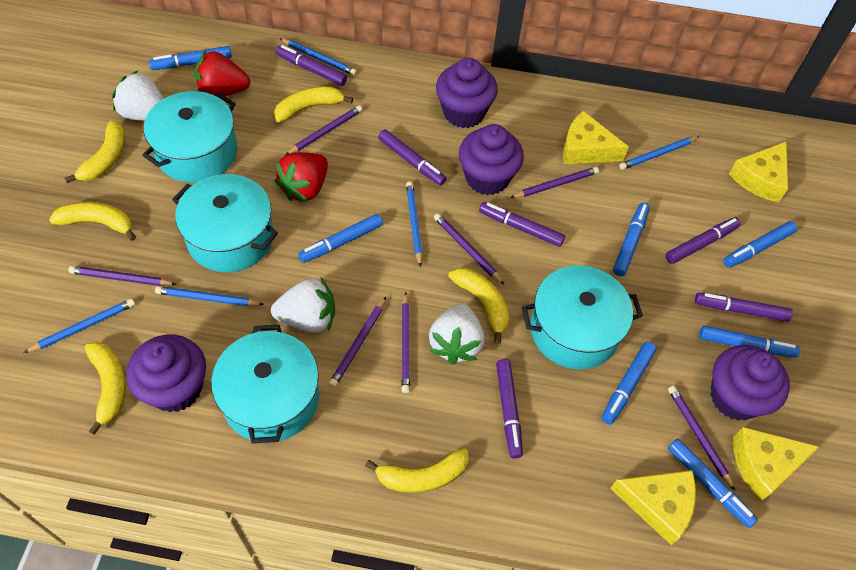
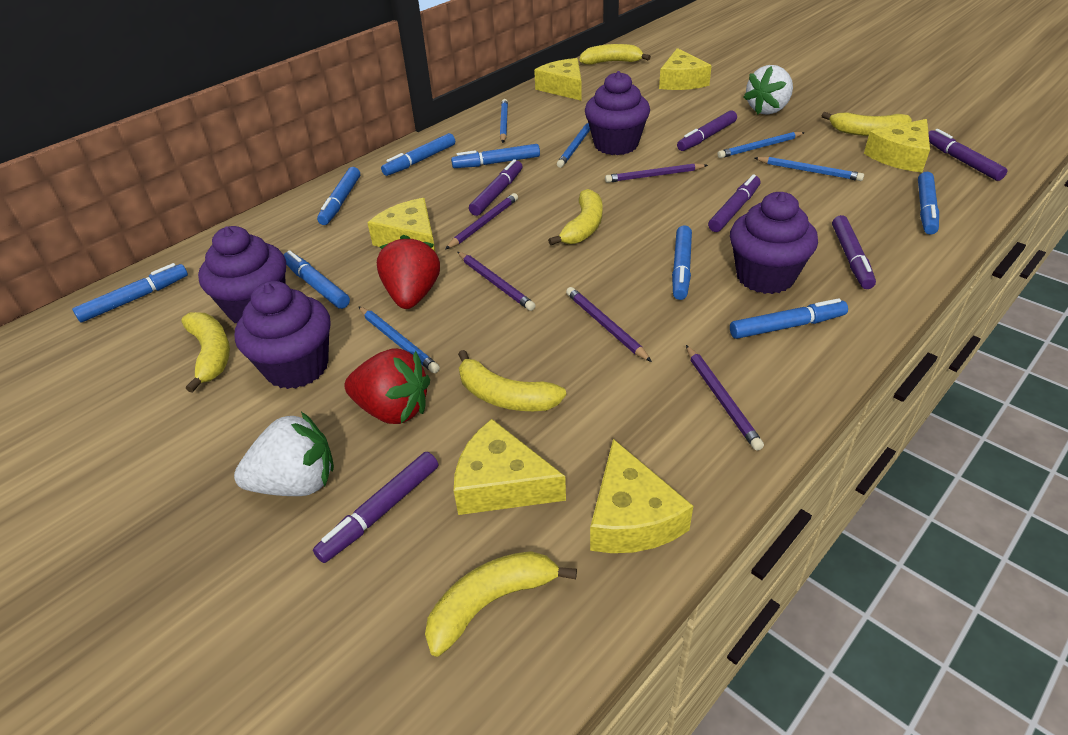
blue marker: [149,46,232,70] [298,214,383,263] [601,342,657,425] [613,202,650,276] [668,439,758,528] [699,326,800,358] [723,221,797,268] = 7 -> [72,263,188,322] [284,250,350,309] [317,167,360,225] [381,133,455,176] [451,144,540,168] [672,225,692,300] [730,298,848,339] [918,172,939,235] = 8
purple pencil: [69,266,176,286] [285,105,363,155] [329,297,386,387] [401,292,410,393] [434,213,505,285] [510,167,599,198] [668,385,735,491] = 7 -> [445,193,518,250] [458,252,536,311] [566,287,652,362] [605,163,708,183] [686,345,764,451] = 5
turquoise pot: [142,91,237,183] [172,174,278,273] [211,325,319,444] [522,266,643,369] = 4 -> none = 0
white strawberry: [112,71,164,121] [271,278,335,333] [429,303,484,364] = 3 -> [234,412,334,496] [743,65,793,115] = 2
yellow cheese: [563,111,629,164] [610,470,696,545] [729,141,788,203] [733,427,819,502] = 4 -> [367,198,435,251] [454,419,566,515] [534,58,582,101] [590,439,693,553] [659,48,712,90] [864,119,930,173] = 6

